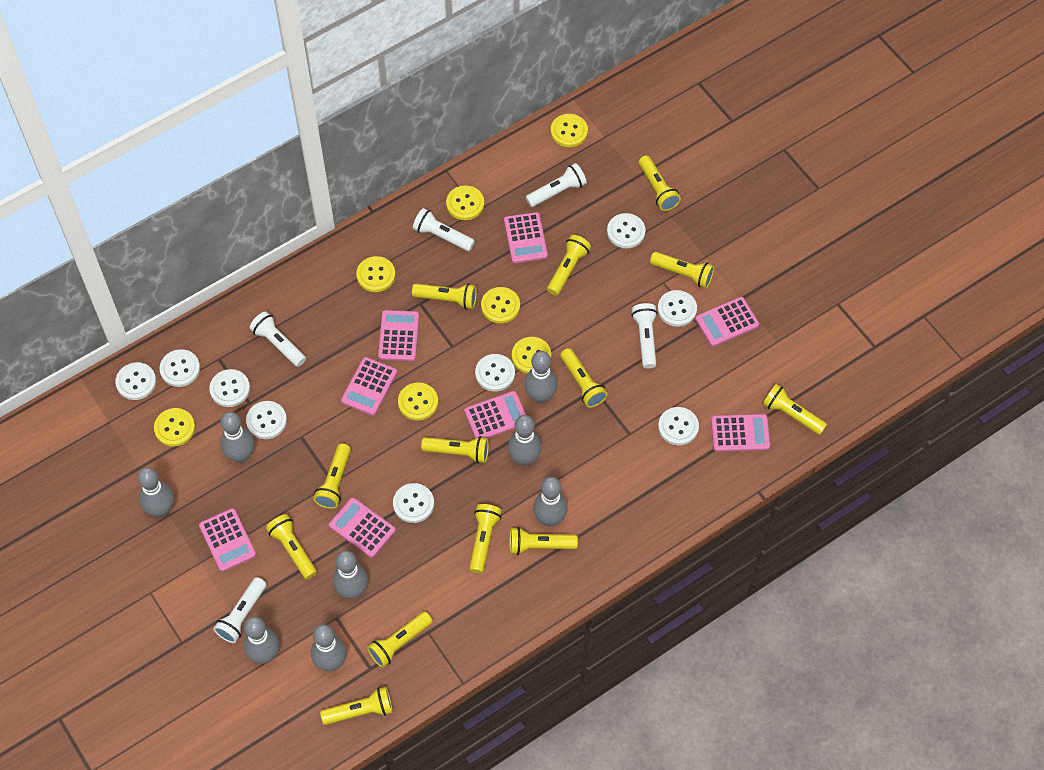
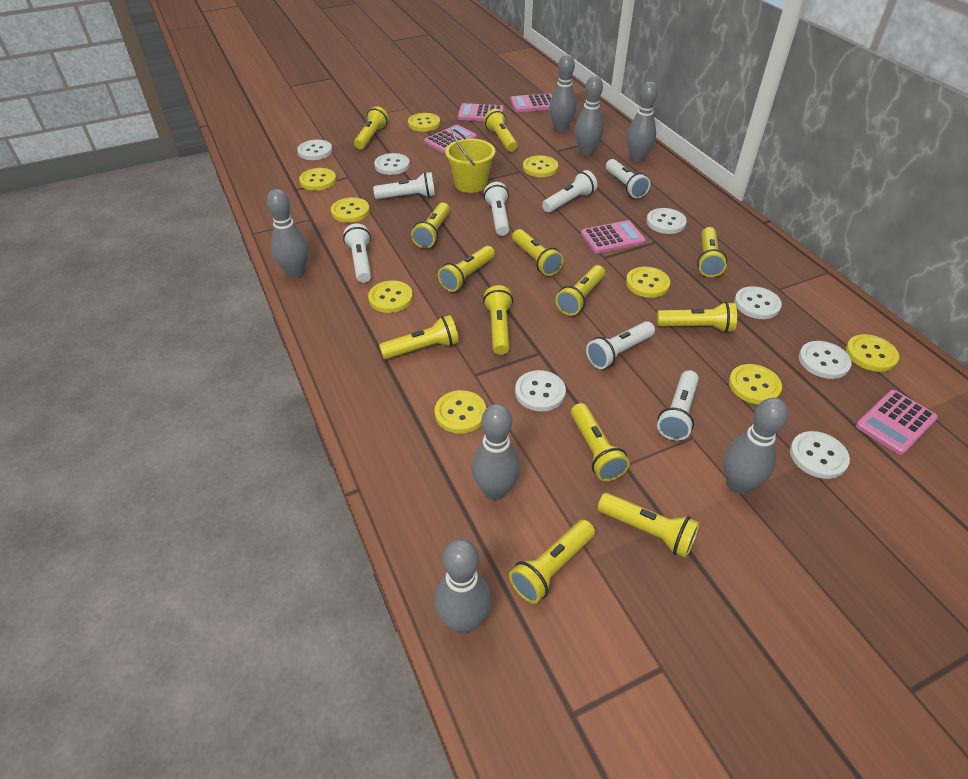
grey bowling pin: [137,467,174,517] [220,412,254,463] [243,616,279,664] [311,624,347,671] [333,550,368,599] [508,415,541,466] [524,351,557,404] [533,477,568,527] = 8 -> [267,189,308,278] [435,539,491,633] [472,404,520,500] [549,54,576,132] [575,76,604,155] [627,82,658,162] [723,398,788,494] = 7
pink calculator: [199,508,256,572] [329,498,396,558] [341,357,397,416] [378,310,419,361] [464,391,526,438] [504,212,548,263] [696,297,759,347] [711,414,770,452] = 8 -> [424,125,477,153] [458,103,504,121] [510,93,552,112] [581,220,646,254] [856,390,938,455] = 5
white button: [115,362,156,400] [159,349,200,387] [209,369,250,407] [246,401,287,439] [393,483,434,523] [475,354,515,391] [607,213,646,248] [658,290,697,327] [658,407,699,445] = 9 -> [297,140,332,160] [374,153,410,175] [515,370,566,411] [646,208,687,234] [734,286,782,319] [790,431,850,479] [799,341,852,379] = 7
white flashlight: [213,577,266,643] [250,311,306,367] [413,208,475,251] [526,163,587,207] [631,303,658,369] = 5 -> [343,223,371,283] [373,172,435,199] [484,182,509,236] [542,170,597,213] [586,321,655,369] [606,159,650,198] [657,370,699,441] = 7
yellow bucket: none = 0 -> [445,129,495,193] = 1
yellow button: [154,408,195,447] [356,256,395,292] [398,382,438,421] [446,185,484,220] [481,287,520,323] [512,337,551,374] [551,114,588,147] = 7 -> [299,168,336,191] [331,197,370,223] [368,280,413,313] [408,113,440,132] [435,390,486,434] [523,155,558,177] [626,267,670,298] [729,364,782,404] [846,334,899,372] = 9

